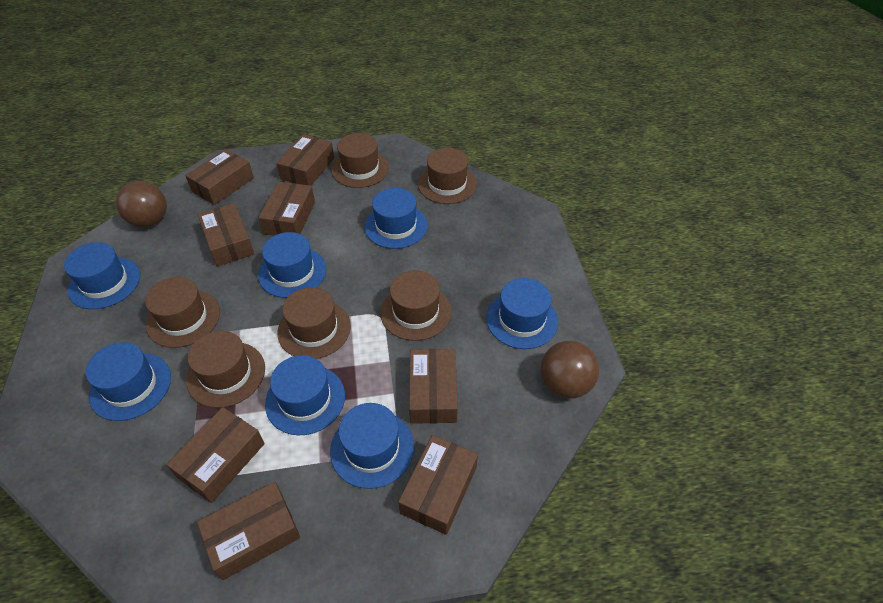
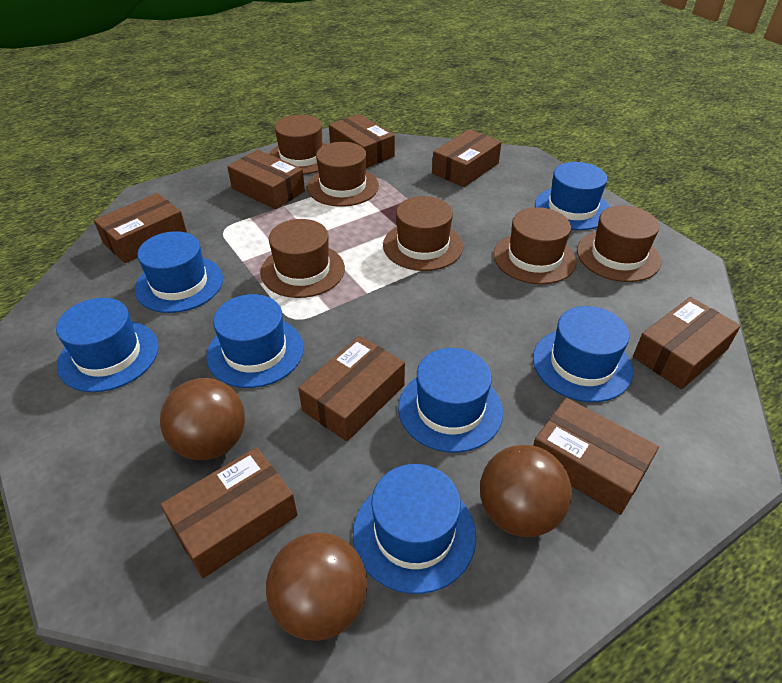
brown ball: [116,181,167,227] [541,341,599,399] = 2 -> [160,378,245,460] [266,532,368,641] [480,445,572,537] = 3

